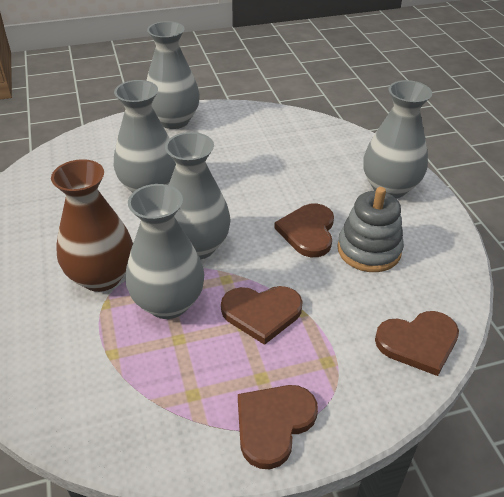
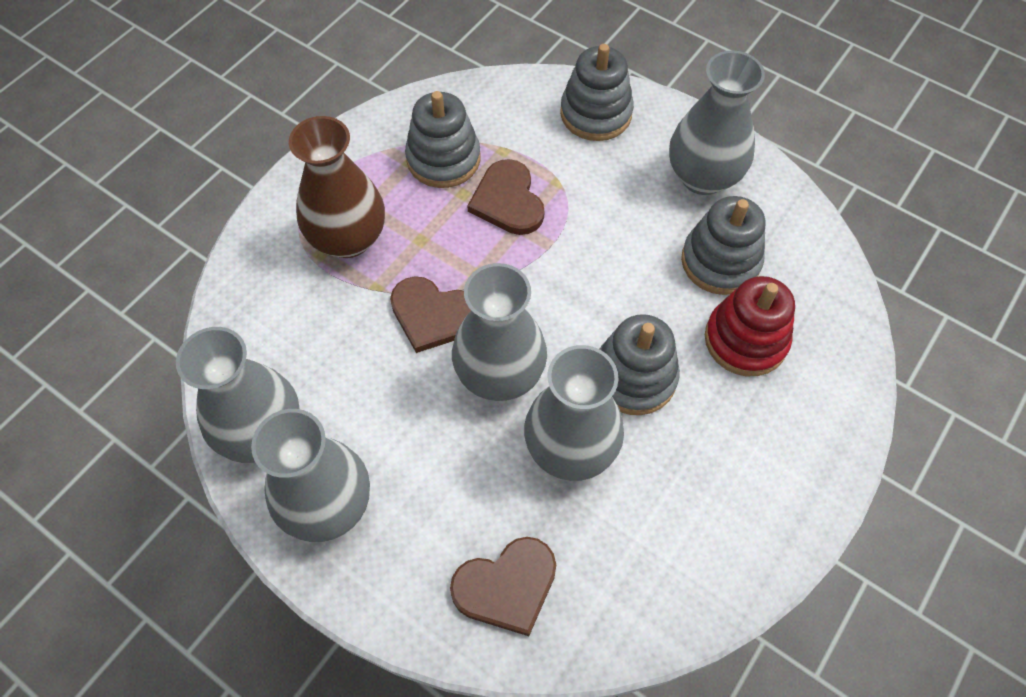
brown heart: [221,286,303,345] [238,385,318,469] [274,203,334,257] [375,311,459,376] = 4 -> [390,276,471,353] [450,537,556,636] [467,159,545,235] = 3
grey stacking toy: [337,187,404,272] = 1 -> [405,91,480,188] [560,44,634,141] [600,314,680,415] [681,196,765,295] = 4
red stacking toy: none = 0 -> [705,276,795,376] = 1

